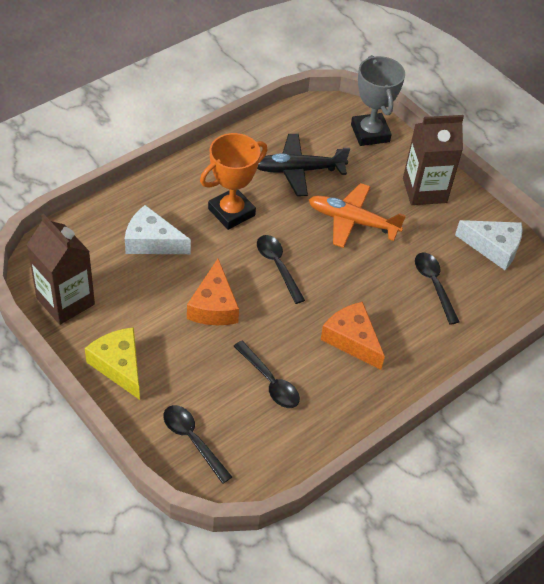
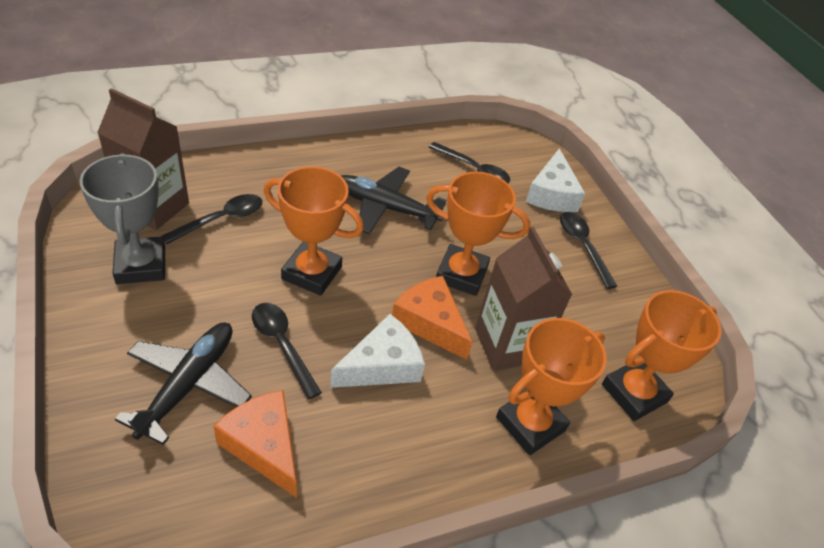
black plane: [257,134,350,196] = 1 -> [115,323,252,445] [341,167,446,234] = 2
orange plane: [309,183,406,248] = 1 -> none = 0
orange trophy: [200,133,268,230] = 1 -> [264,166,364,296] [426,172,530,296] [496,318,607,455] [602,290,722,421] = 4
yellow cheese: [85,327,140,400] = 1 -> none = 0

